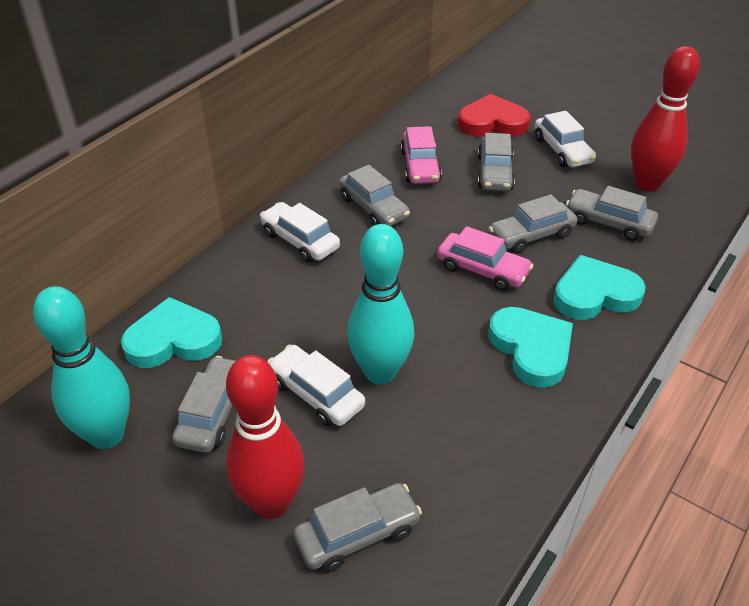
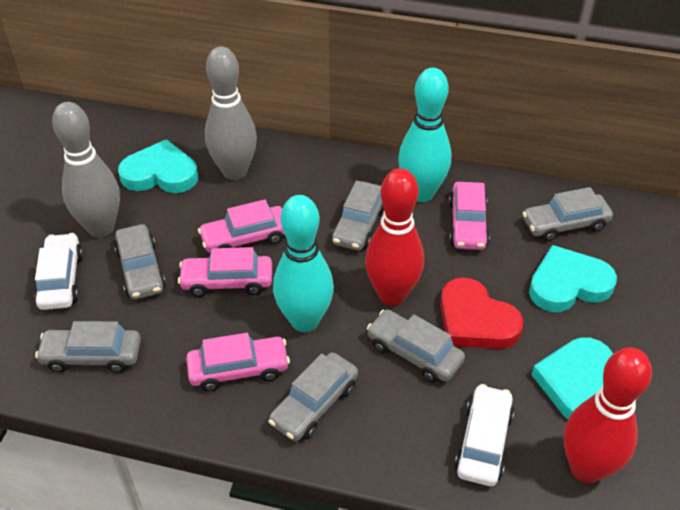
grey bowling pin: none = 0 -> [52,102,120,238] [205,46,257,180] = 2
pink car: [401,126,442,184] [437,226,533,291] = 2 -> [178,247,272,297] [186,333,290,391] [198,199,284,253] [449,182,490,250] = 4
white car: [260,202,340,262] [267,345,365,426] [535,111,596,167] = 3 -> [34,233,83,310] [455,384,514,486] = 2

